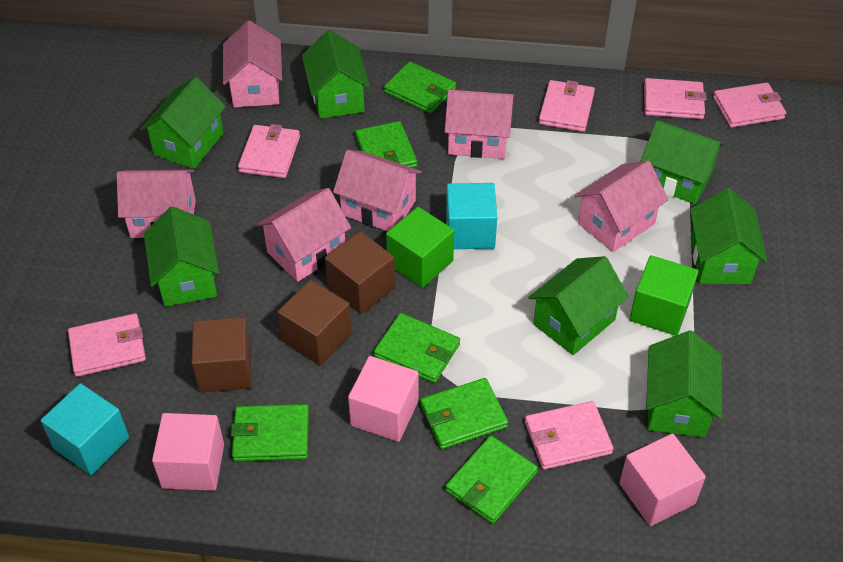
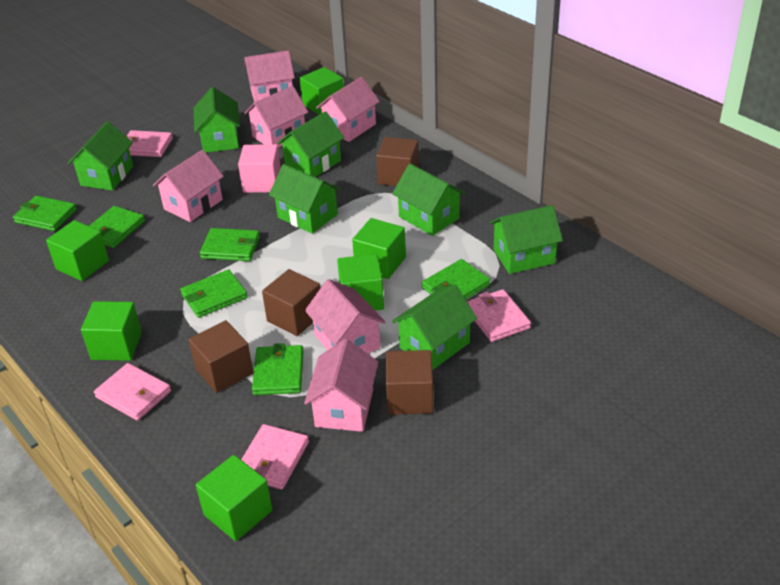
brown cube: [191,317,251,392] [278,280,352,365] [325,231,395,314] = 3 -> [188,320,253,393] [262,269,320,336] [376,137,419,186] [386,350,434,415] = 4
green cube: [386,207,454,288] [629,255,699,336] = 2 -> [46,220,109,281] [81,301,142,361] [196,455,272,541] [300,67,344,115] [337,254,384,310] [352,218,406,279] = 6
pink cube: [152,413,224,491] [348,356,419,442] [619,434,706,526] = 3 -> [238,144,281,193] = 1
pink wallet: [68,313,146,377] [238,124,300,178] [525,401,613,470] [539,80,595,132] [644,78,706,119] [713,82,786,128] = 6 -> [94,363,171,421] [126,130,173,157] [241,424,309,490] [467,289,531,342] = 4
turquoise cube: [40,383,129,475] [446,183,497,249] = 2 -> none = 0

